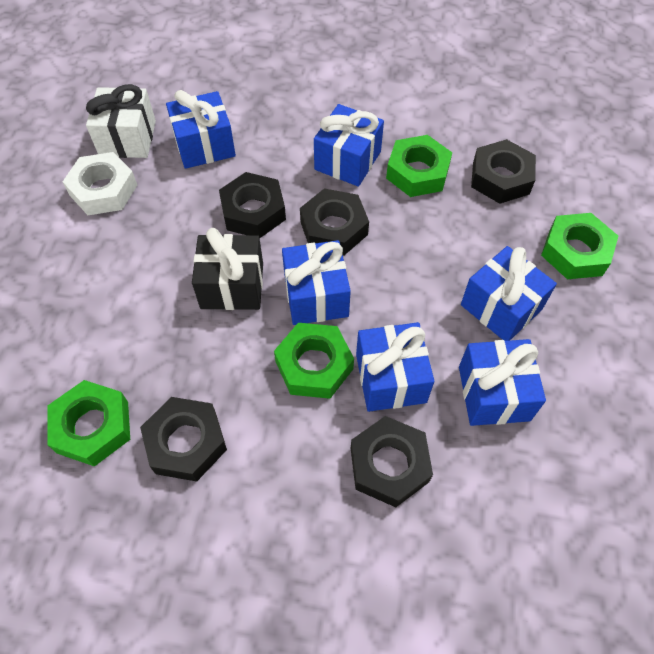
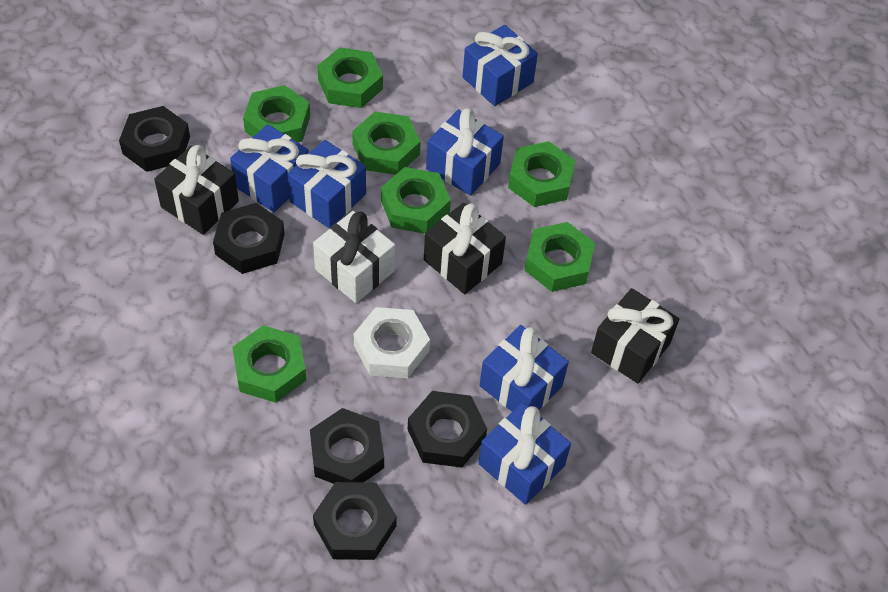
black gift: [192,228,263,310] = 1 -> [154,145,239,235] [424,203,506,294] [591,288,679,384] = 3
green nut: [47,380,130,467] [274,323,354,399] [386,135,452,197] [541,213,618,279] = 4 -> [233,325,306,403] [243,85,310,142] [317,47,383,108] [352,111,421,175] [381,167,451,234] [508,141,575,207] [524,222,595,292] = 7

